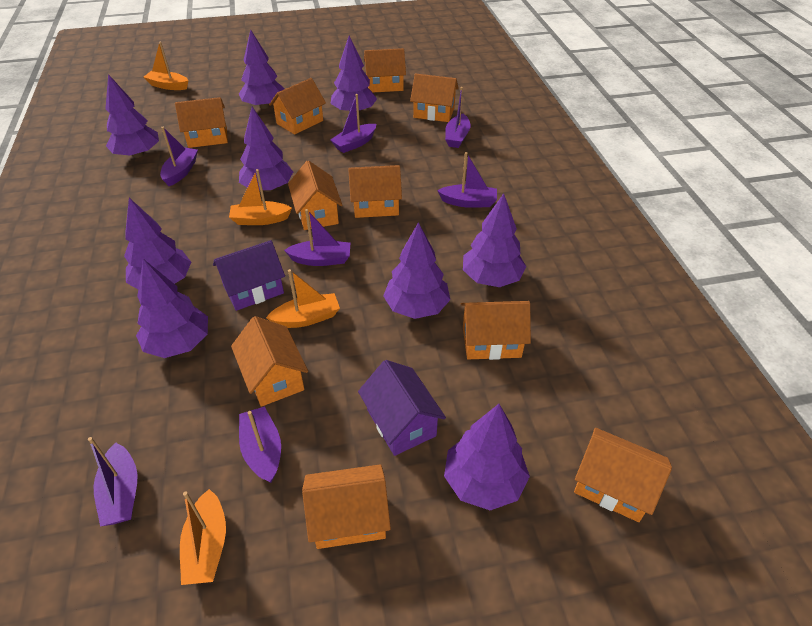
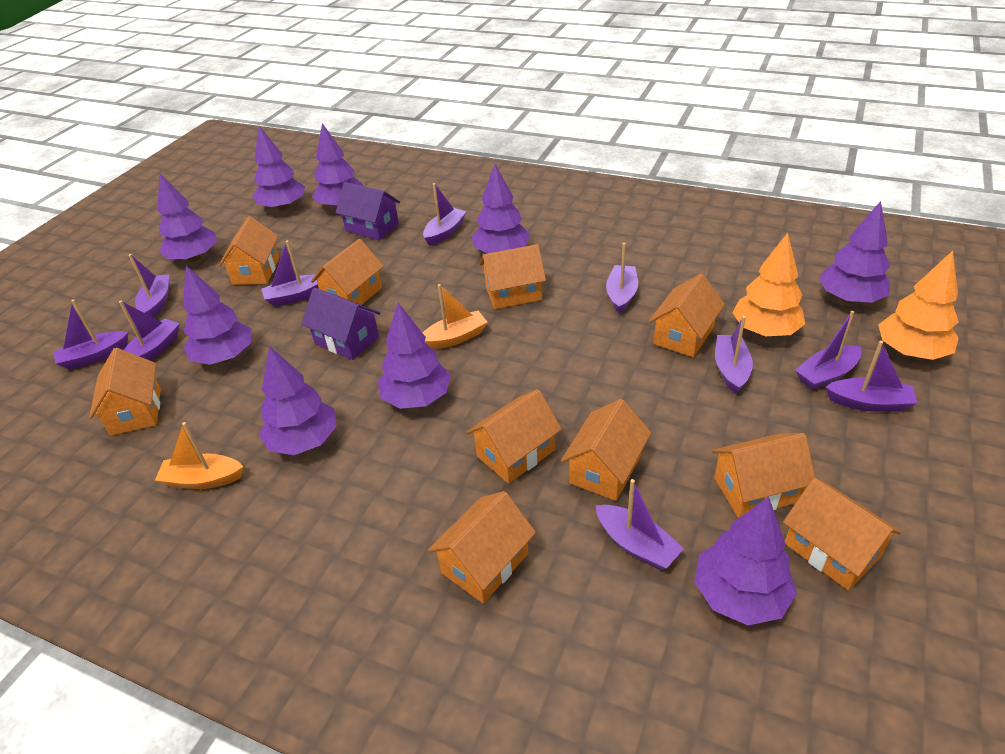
orange boat: [144,42,188,90] [180,489,226,585] [229,169,292,225] [266,269,340,328] = 4 -> [155,422,243,489] [422,284,487,349] = 2
orange tree: none = 0 -> [732,233,805,336] [878,251,959,360] = 2
purple boat: [88,437,138,527] [160,127,198,186] [239,406,281,483] [284,209,350,266] [330,94,376,153] [437,152,497,208] [445,87,471,148] = 7 -> [54,299,128,370] [119,301,180,361] [129,254,170,318] [261,240,319,307] [423,183,467,246] [596,479,684,570] [606,243,638,313] [715,316,753,394] [795,311,862,390] [826,341,917,412] = 10

